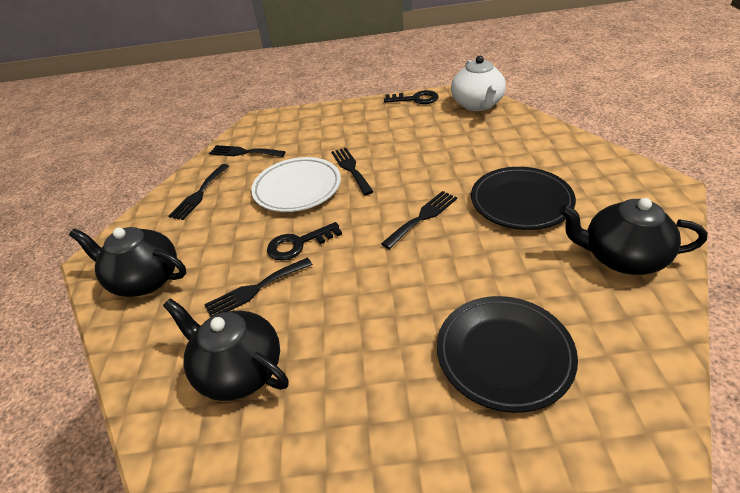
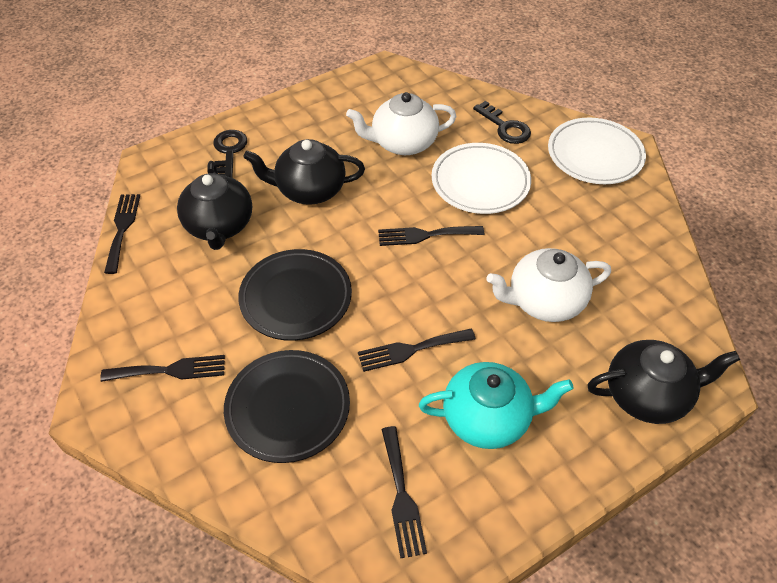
turquoise teapot: none = 0 -> [419,362,574,449] = 1
white plate: [251,157,341,212] = 1 -> [432,143,531,214] [548,118,646,184] = 2
white teapot: [451,56,506,111] = 1 -> [346,92,457,155] [486,248,611,322] = 2

